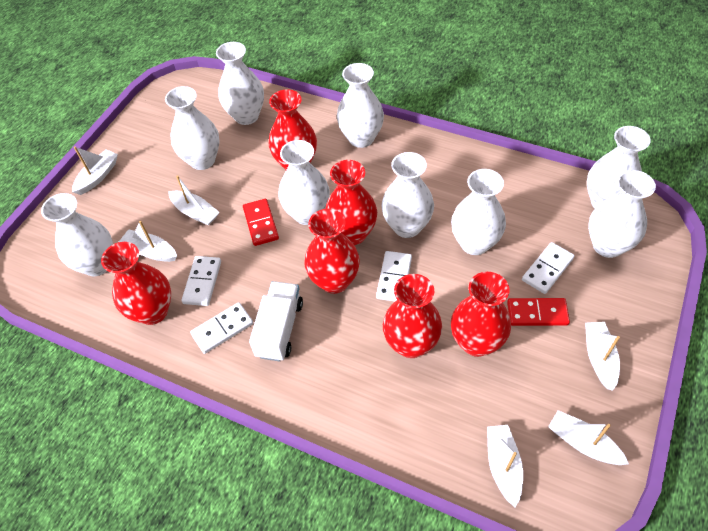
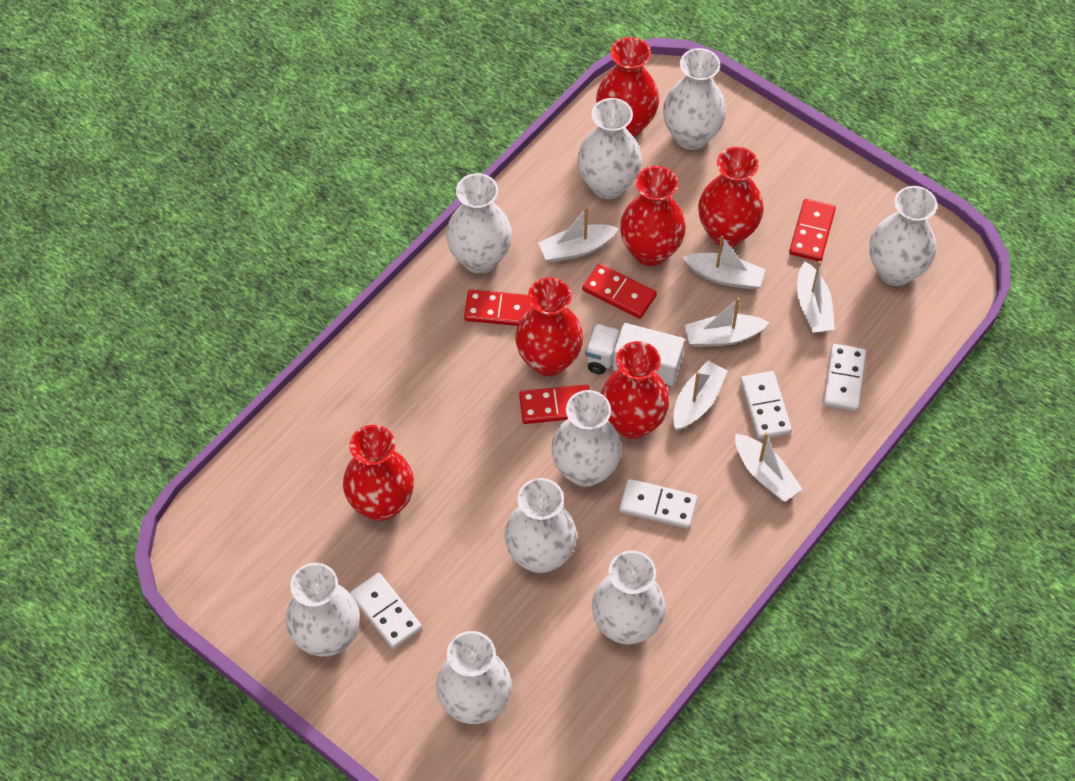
red domino: [243,199,279,246] [507,298,570,326] = 2 -> [464,289,532,326] [519,384,589,424] [582,264,657,319] [789,199,836,262] = 4

